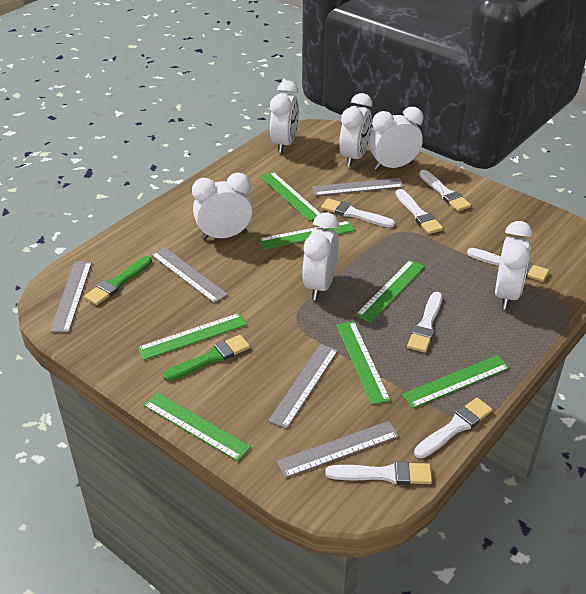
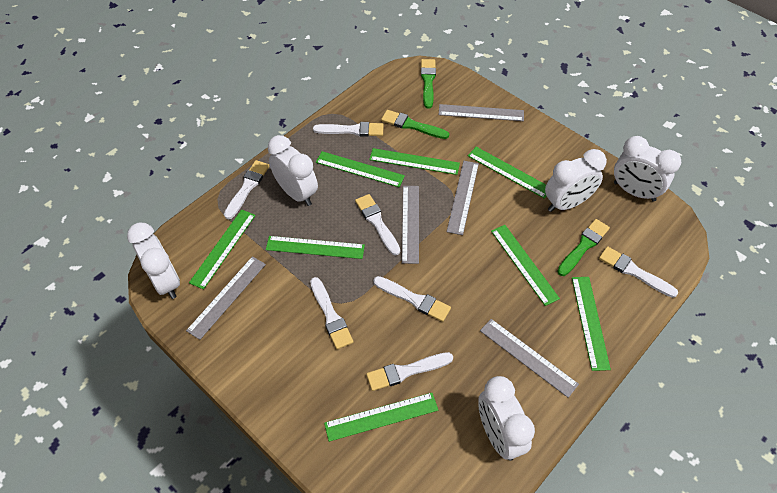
green brush: [84,256,152,305] [163,335,250,381] = 2 -> [381,110,449,139] [421,59,436,109] [557,219,610,276] = 3
green ruler: [137,313,247,360] [143,392,251,461] [258,221,355,250] [260,172,321,221] [336,321,391,405] [355,260,425,323] [402,355,510,408] = 7 -> [189,210,256,290] [266,236,365,259] [316,151,405,187] [324,393,438,442] [369,148,460,175] [468,147,547,199] [491,225,560,306] [572,277,611,371] = 8
white clock: [192,173,253,240] [270,80,299,153] [302,213,339,300] [339,93,372,167] [369,107,423,170] [495,221,533,310] = 6 -> [127,223,180,299] [268,135,318,206] [478,376,535,461] [545,149,607,212] [614,136,681,202] = 5

